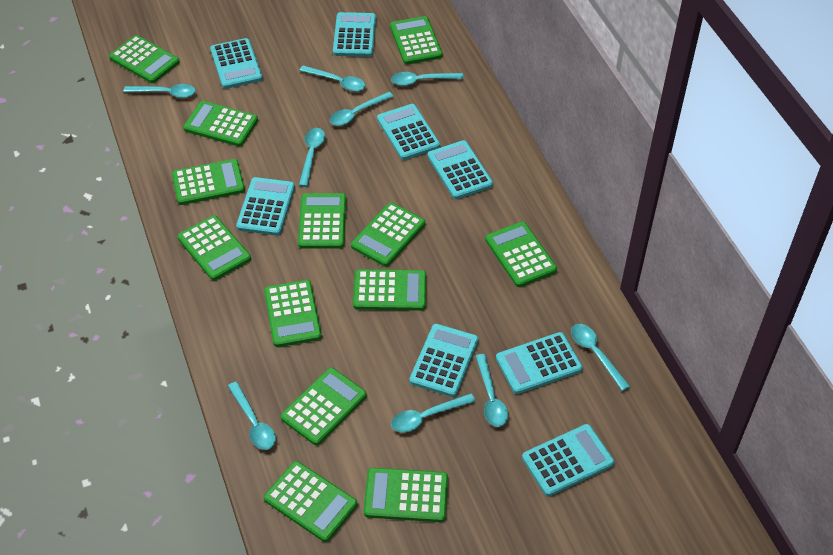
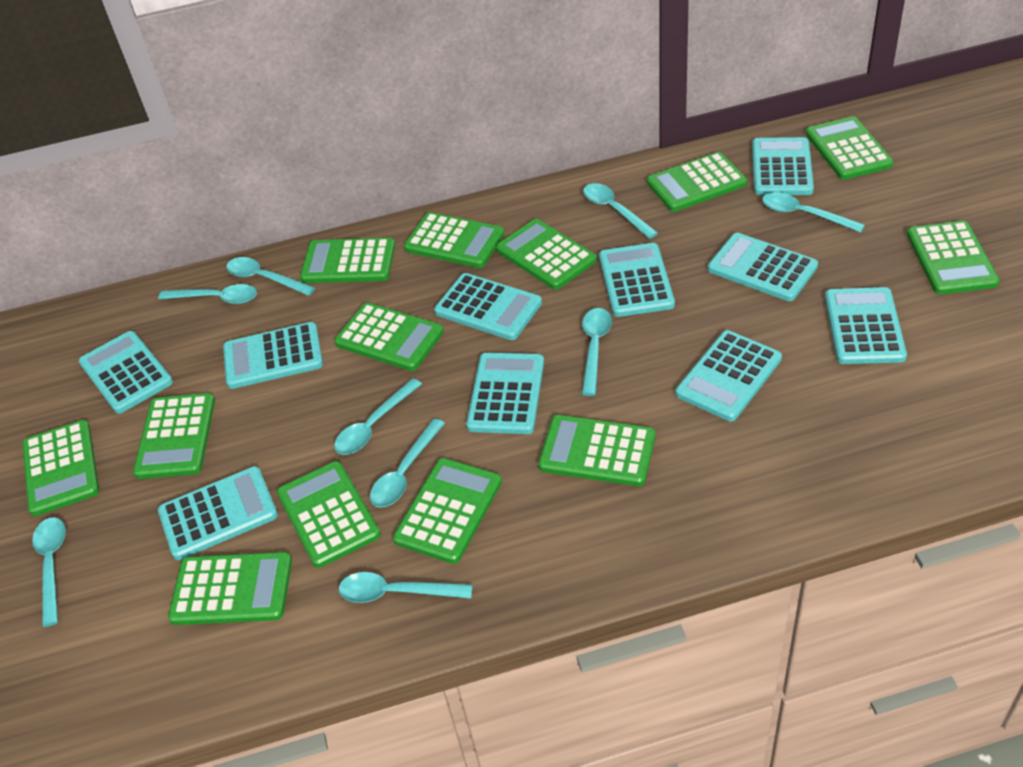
turquoise calculator: [210,38,263,89] [236,177,295,236] [333,12,376,57] [377,104,440,160] [410,324,479,397] [428,140,493,199] [496,332,583,394] [522,424,614,496] = 8 -> [79,331,173,414] [158,466,278,560] [223,322,323,389] [434,273,542,340] [466,353,544,434] [599,243,675,317] [676,330,782,421] [708,233,818,301] [752,137,814,195] [825,287,907,364] = 10

